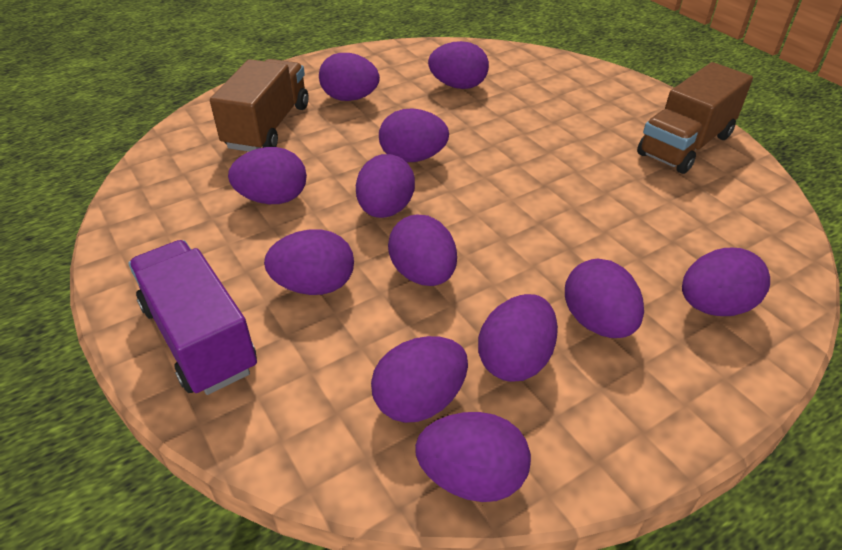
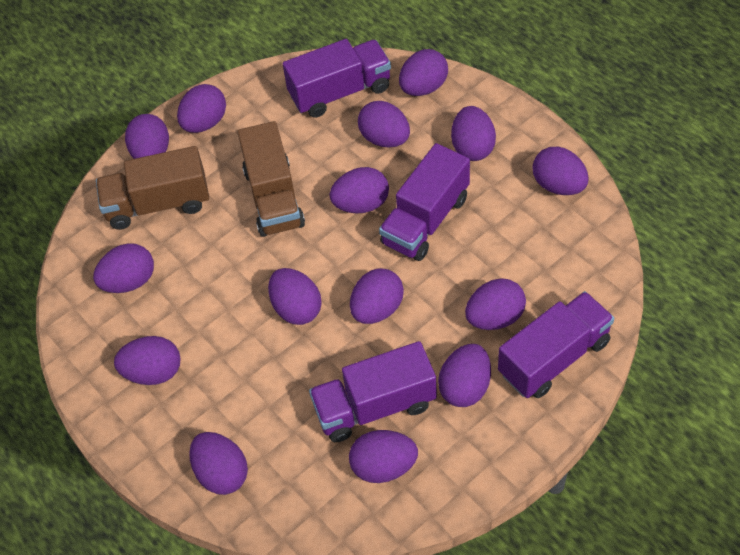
purple egg: [228,147,307,204] [264,229,354,295] [319,53,380,101] [356,154,415,218] [371,336,468,423] [379,108,449,162] [388,215,457,286] [415,412,531,502] [428,41,489,89] [478,294,558,382] [565,259,644,338] [682,248,770,316] = 12 -> [93,243,154,293] [114,336,181,385] [125,114,169,159] [177,84,226,133] [189,432,248,495] [268,268,322,325] [329,167,389,213] [349,430,418,483] [350,268,404,324] [358,101,410,147] [399,49,448,96] [438,344,491,407] [451,106,496,161] [465,278,526,330] [532,147,589,195] = 15
purple truck: [128,240,257,395] = 1 -> [283,39,391,118] [309,341,437,442] [379,143,470,261] [498,291,614,398] = 4

